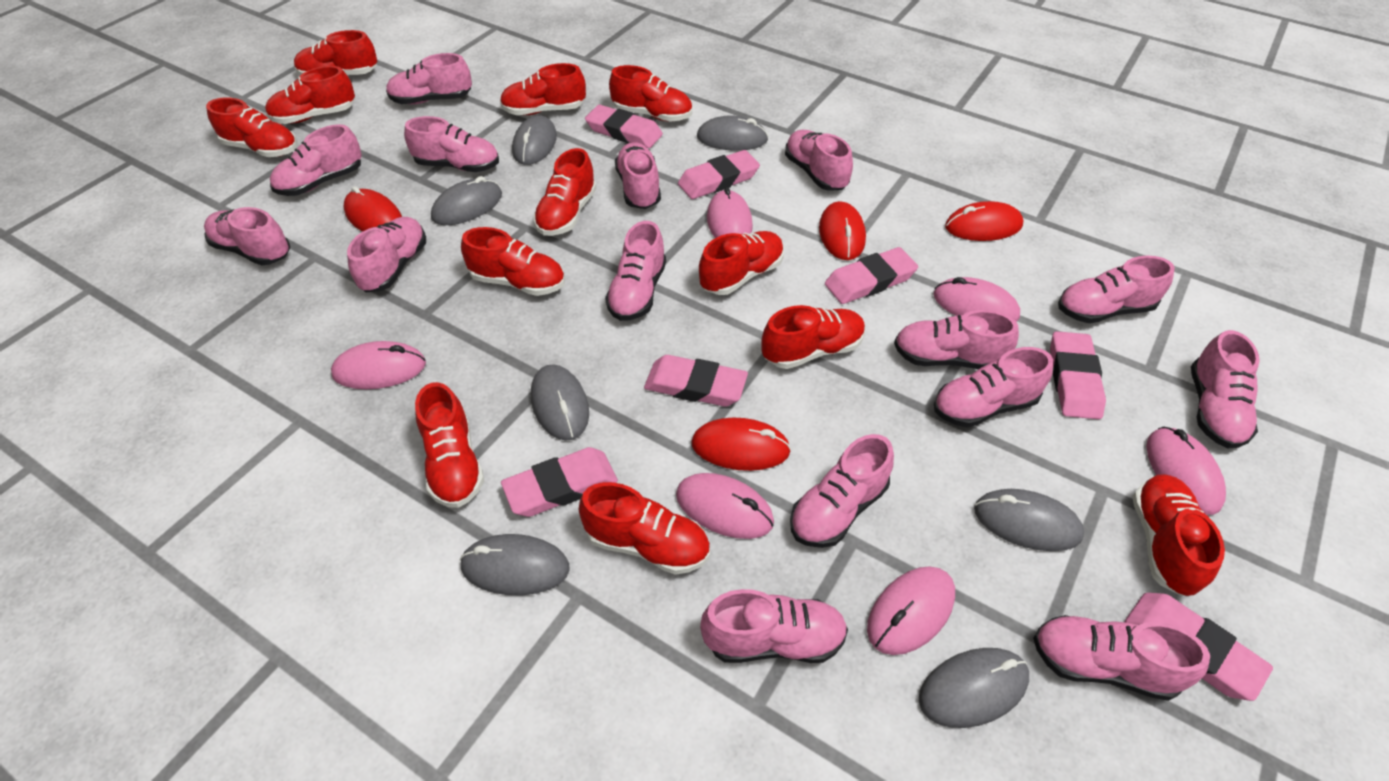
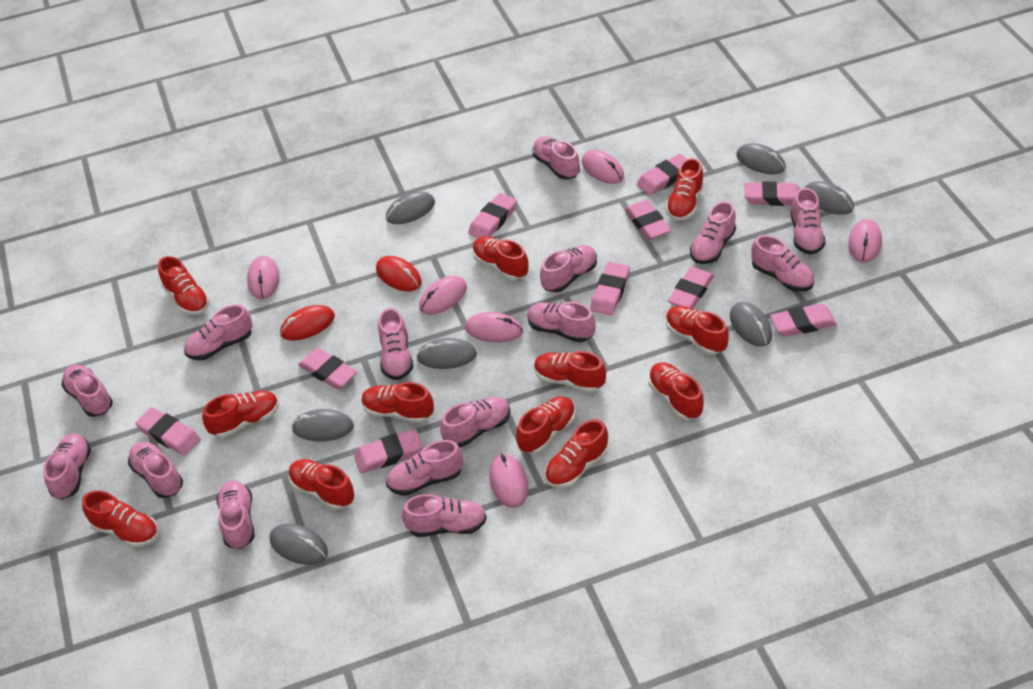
pink eraser: [501,447,618,517] [585,105,663,148] [644,355,748,407] [678,150,760,199] [825,247,918,304] [1050,331,1106,419] [1125,593,1273,701] = 7 -> [135,407,201,456] [298,348,357,389] [354,429,423,473] [468,193,517,238] [590,262,630,315] [625,200,671,240] [637,154,687,195] [668,267,714,309] [744,181,801,206] [770,304,837,337] = 10
red mouse: [343,186,402,232] [691,418,791,471] [819,201,866,260] [945,201,1023,241] = 4 -> [280,305,335,341] [376,256,422,291] = 2

